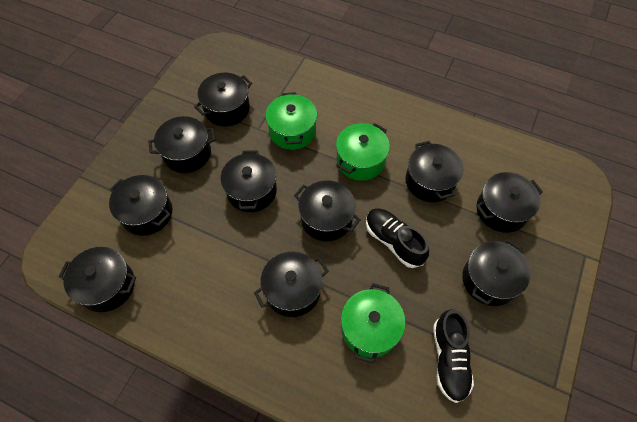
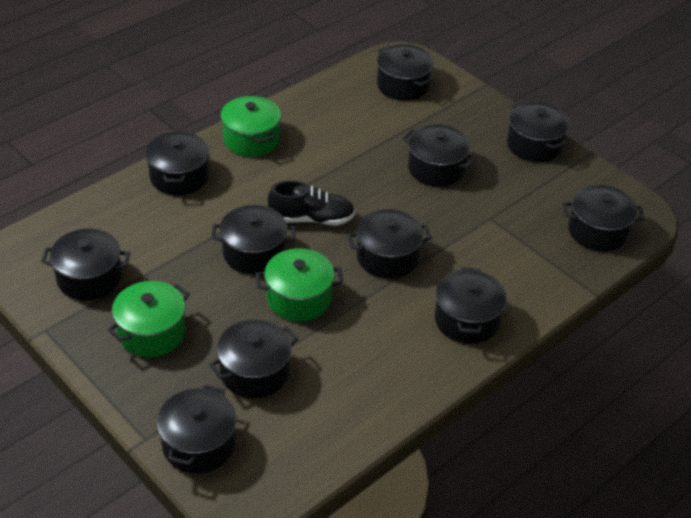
black pot: [59,247,136,312] [109,175,173,236] [148,116,216,173] [194,73,252,126] [221,150,277,212] [254,251,329,317] [294,180,361,241] [405,141,463,202] [462,239,531,306] [476,172,543,233] = 10 -> [41,228,130,301] [145,131,209,195] [157,384,237,474] [209,319,298,399] [211,205,295,274] [347,209,432,279] [377,44,434,101] [402,124,476,187] [435,267,507,344] [507,102,569,162] [563,185,645,252] = 11
black shoe: [366,208,429,268] [433,309,474,403] = 2 -> [268,180,355,225] = 1

